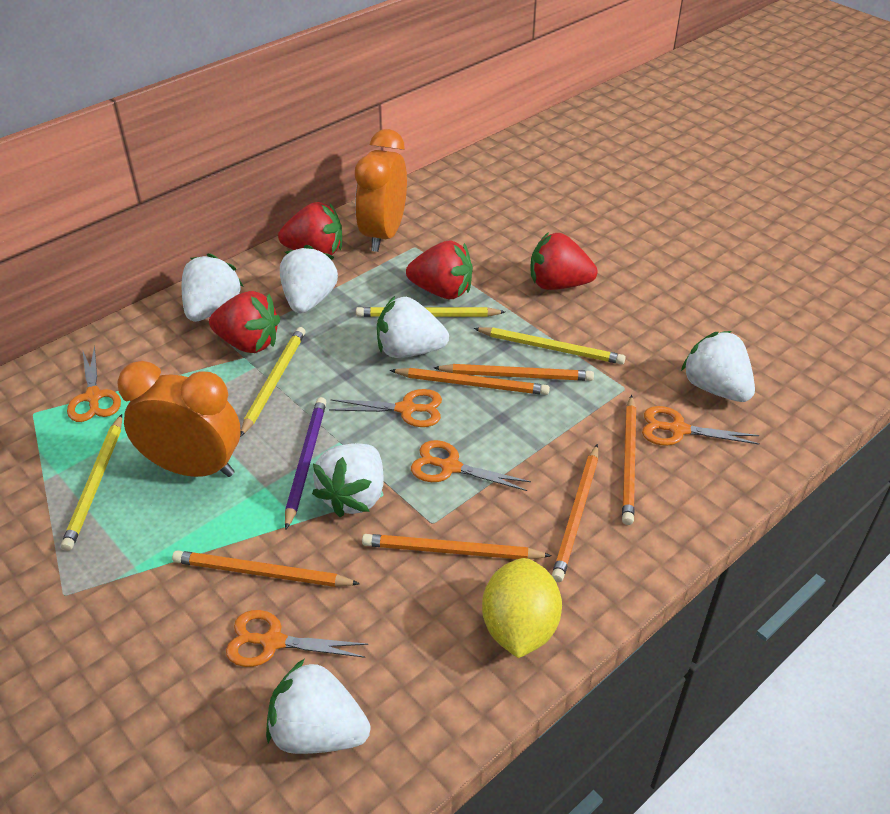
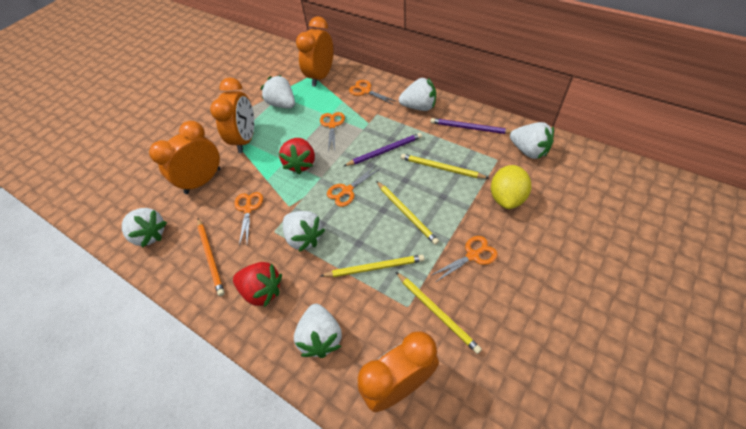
orange clock: [118,361,241,477] [355,129,407,252] = 2 -> [149,121,220,194] [210,77,254,153] [296,16,333,87] [358,331,439,412] = 4
orange pencil: [172,550,360,587] [362,534,552,559] [390,368,550,395] [434,364,594,381] [552,444,598,582] [622,395,636,525] = 6 -> [197,218,225,296] = 1
purple pencil: [285,397,326,529] = 1 -> [344,133,422,166] [430,118,512,134] = 2
red strawberry: [209,291,280,353] [278,202,342,255] [406,241,473,299] [530,232,598,290] = 4 -> [233,262,282,308] [279,138,315,174] = 2

